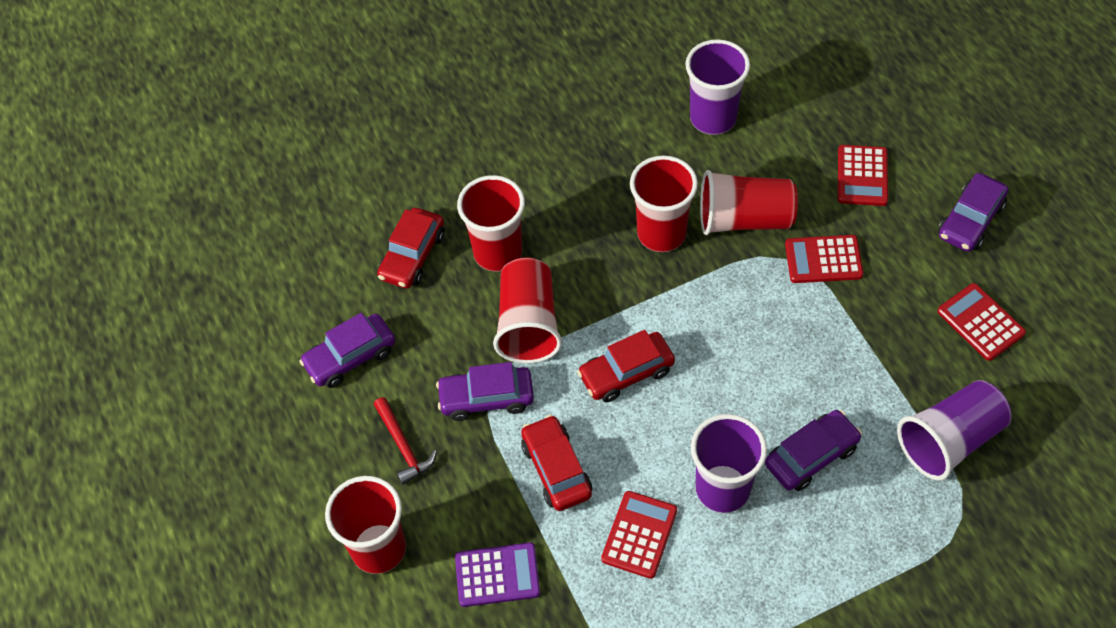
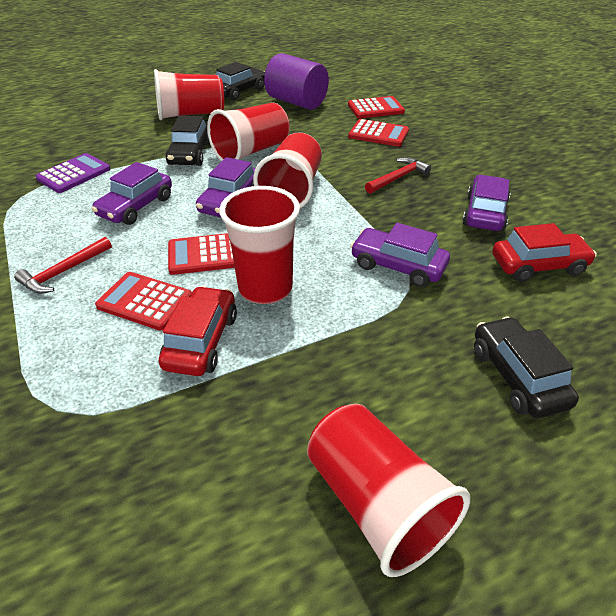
black car: none = 0 -> [165,116,210,166] [216,62,265,101] [474,316,579,418] = 3
purple cup: [686,39,750,135] [691,414,767,513] [897,380,1011,481] = 3 -> none = 0
purple cylinder: none = 0 -> [264,53,329,110] = 1
red car: [377,208,445,289] [521,415,592,511] [577,330,675,402] = 3 -> [159,286,237,376] [492,223,597,282] = 2
red hammer: [374,397,437,485] = 1 -> [14,237,112,294] [365,157,431,194] = 2

